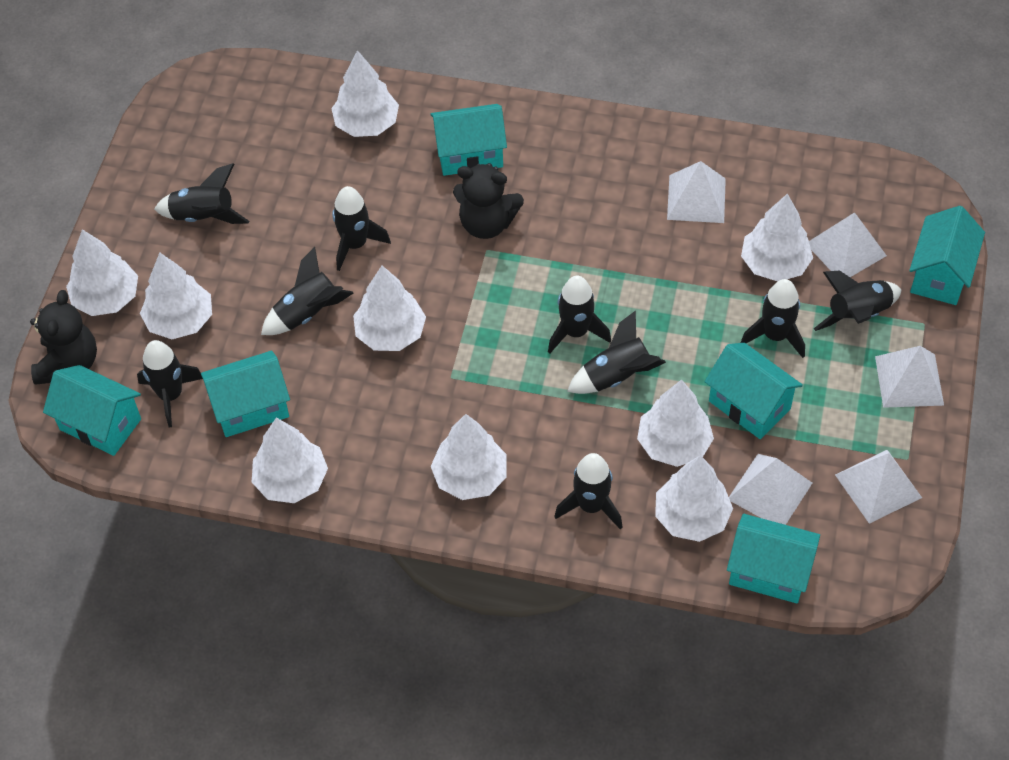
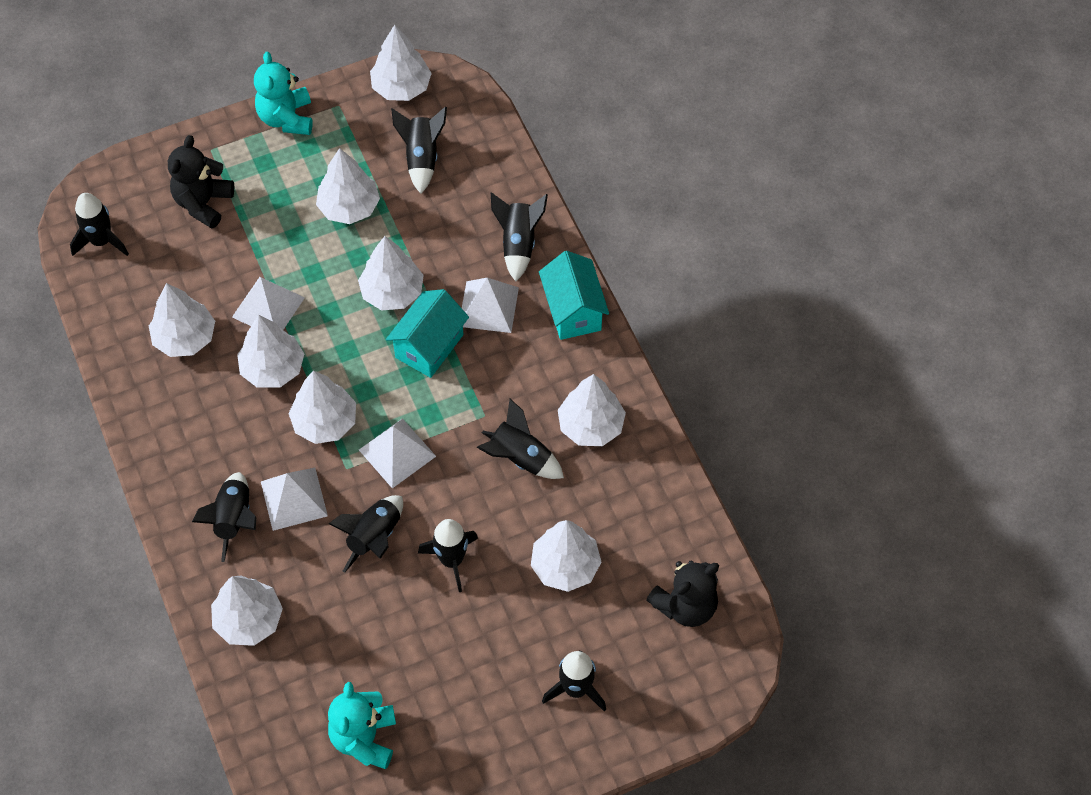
black rocket: [137,340,203,427] [154,163,250,224] [261,247,353,335] [332,186,391,271] [548,276,611,354] [554,453,623,530] [567,311,666,394] [741,279,805,358] [814,271,901,331] = 9 -> [70,193,129,256] [192,472,256,562] [329,495,403,573] [391,107,447,194] [418,519,478,592] [476,399,564,479] [491,192,548,282] [542,651,606,712] = 8
turquoise house: [43,365,141,456] [201,351,290,437] [430,104,507,176] [704,343,803,439] [727,514,820,603] [909,206,985,305] = 6 -> [386,289,469,378] [539,251,609,340] = 2
turquoise teddy bear: none = 0 -> [254,52,313,135] [328,682,396,769] = 2
white pyramid: [667,161,726,223] [729,454,812,525] [809,212,887,277] [835,450,922,524] [875,346,944,408] = 5 -> [232,277,305,330] [261,468,328,531] [359,418,436,488] [462,278,519,333] = 4

